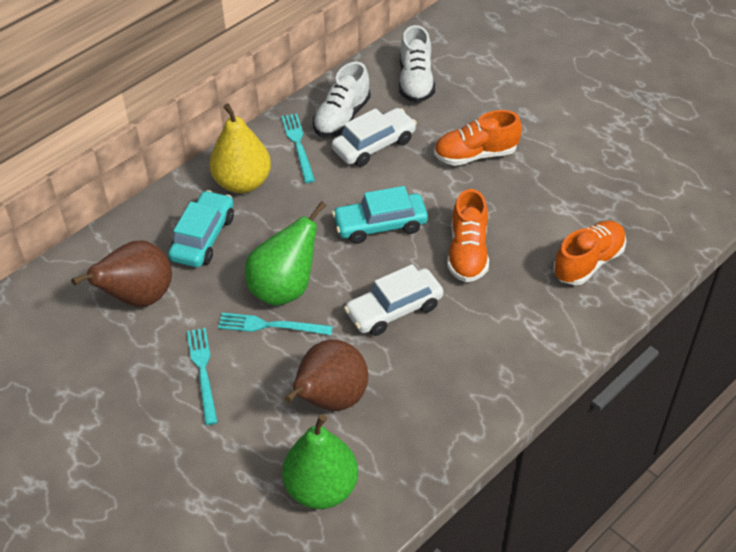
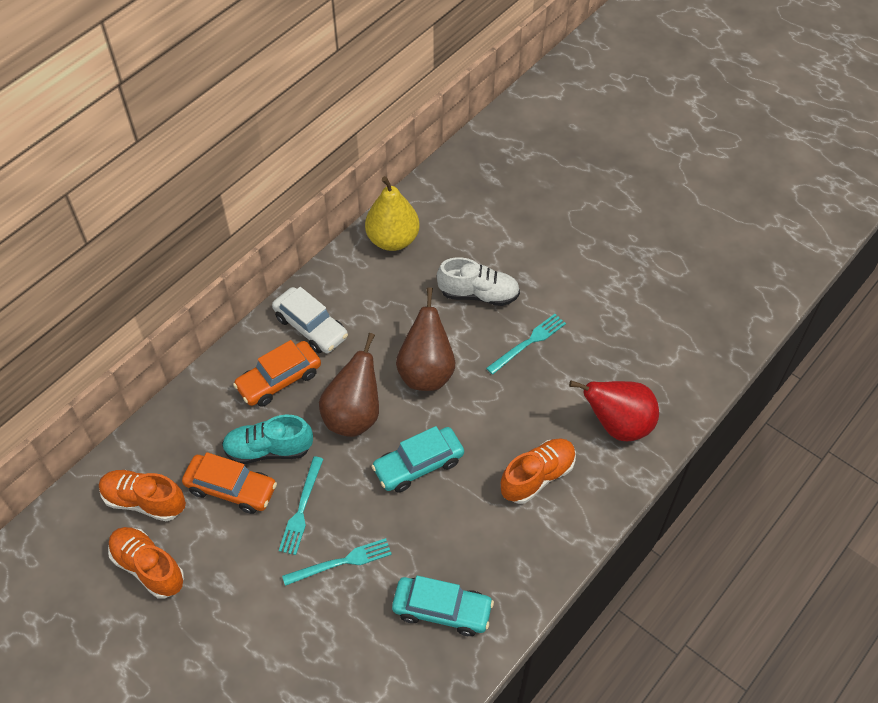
green pear: [245,201,326,306] [282,414,358,509] = 2 -> none = 0
orange car: none = 0 -> [182,452,277,514] [233,340,321,407] = 2
red pear: none = 0 -> [569,381,659,441] = 1
turquoise shoe: none = 0 -> [222,415,313,464] = 1
white car: [332,108,417,167] [344,264,443,336] = 2 -> [272,287,348,354] = 1
white shoe: [313,62,371,137] [399,25,435,103] = 2 -> [437,257,520,306] = 1

